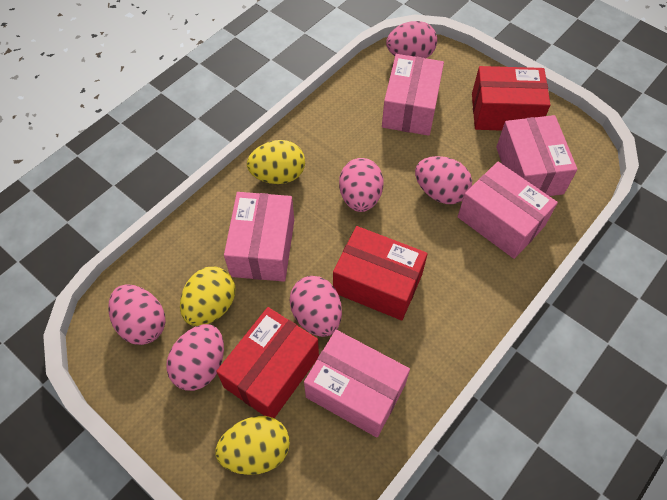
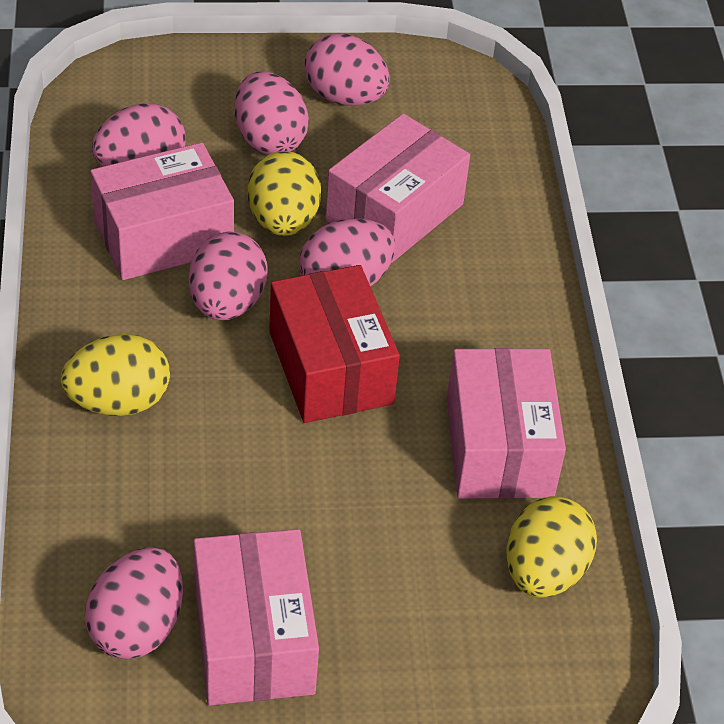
pink box: [224,192,294,282] [304,330,410,437] [382,54,444,136] [458,162,558,259] [496,115,578,196] = 5 -> [90,143,234,280] [194,529,319,706] [325,113,470,263] [447,348,566,499] = 4
red box: [216,307,319,418] [333,226,428,321] [472,66,550,131] = 3 -> [269,265,400,423] = 1

